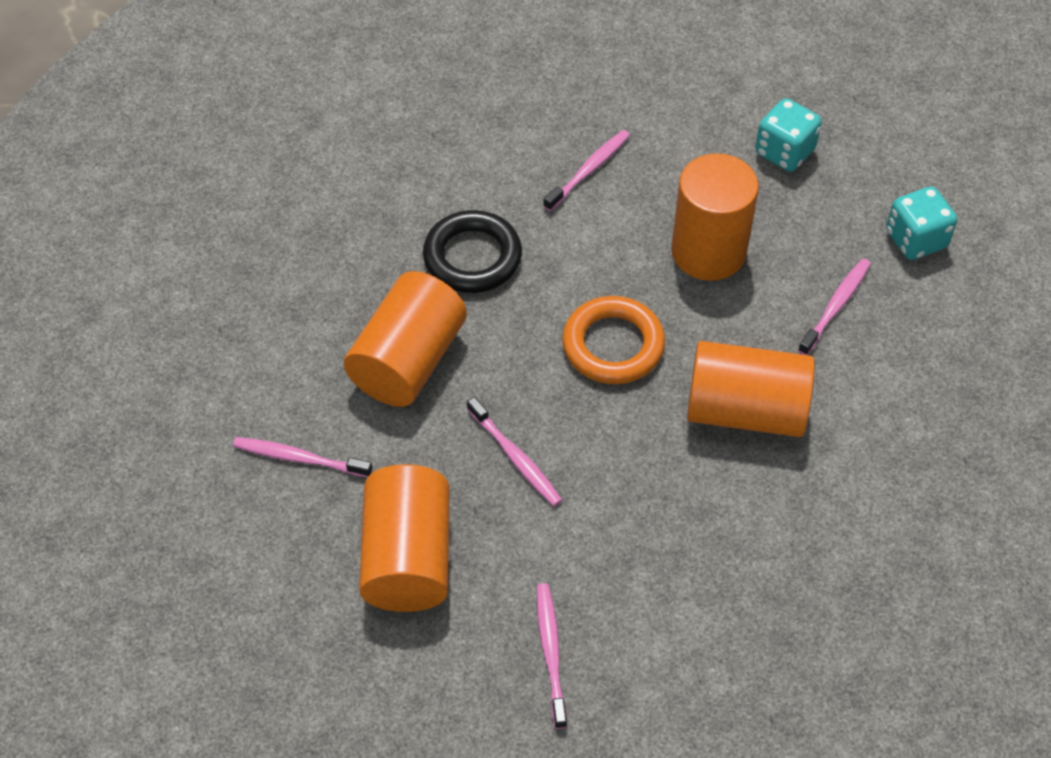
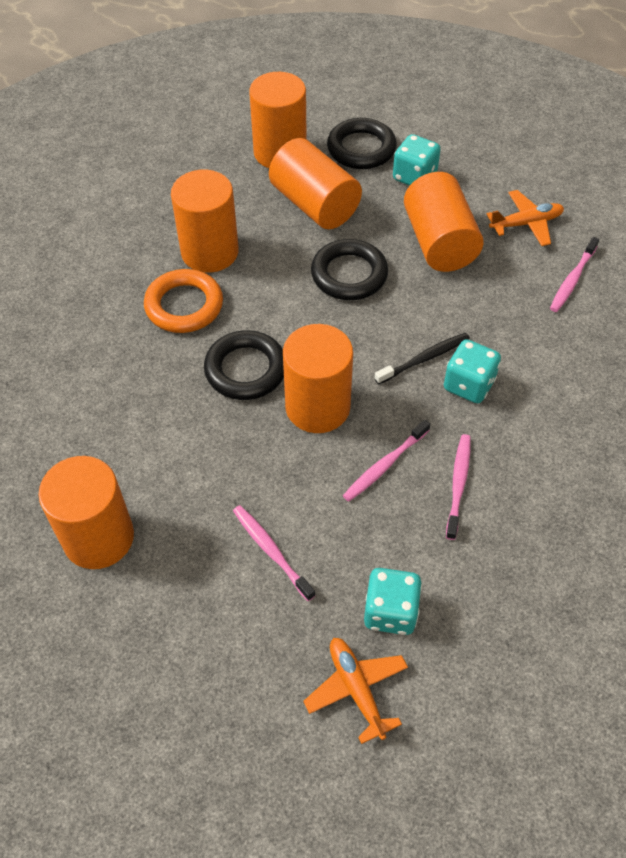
black ring: [423,210,522,293] = 1 -> [204,330,284,400] [311,239,388,300] [327,118,397,169] = 3
black toothbrush: none = 0 -> [374,333,470,384] = 1
orange cylinder: [344,271,467,407] [359,464,450,612] [671,153,759,281] [687,341,815,437] = 4 -> [38,456,134,569] [171,170,239,273] [249,72,307,168] [269,138,362,229] [283,324,353,433] [404,172,484,272] = 6
orange plane: none = 0 -> [303,638,408,744] [487,190,564,246] = 2
pink toothbrush: [233,437,372,477] [467,397,562,506] [537,583,567,729] [543,130,630,211] [798,259,871,355] = 5 -> [233,505,316,601] [343,420,430,502] [446,434,471,540] [550,237,599,312] = 4
turquoise dice: [755,98,822,172] [886,187,957,260] = 2 -> [364,568,422,635] [393,134,441,186] [444,339,501,403] = 3

